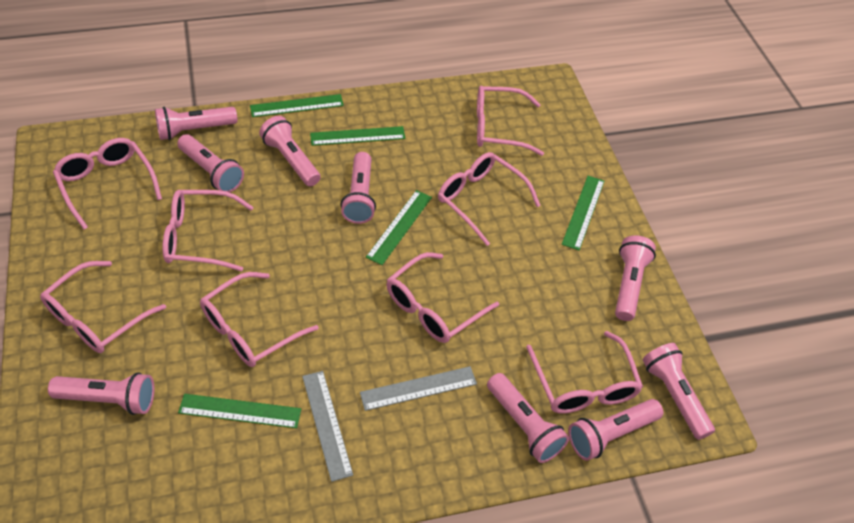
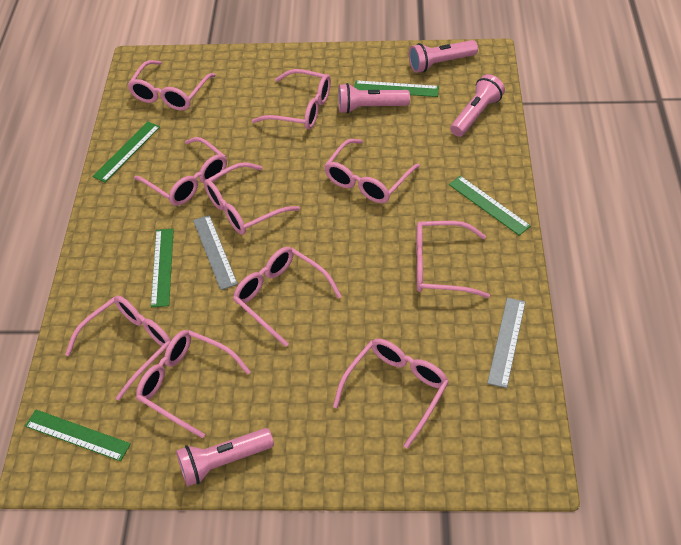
pink flashlight: [48,372,155,415] [155,107,238,140] [177,134,244,193] [259,116,321,186] [341,152,376,224] [487,373,569,463] [568,399,663,461] [615,235,656,321] [643,343,715,440] = 9 -> [176,428,274,486] [338,83,410,114] [409,40,478,73] [450,74,505,137] = 4
pink glasses: [40,261,166,353] [53,138,162,230] [163,190,254,271] [200,272,318,367] [386,252,499,343] [438,152,541,246] [477,86,544,156] [526,331,643,414] = 8 -> [65,296,171,400] [128,60,216,111] [134,137,227,206] [136,330,251,438] [204,162,300,235] [233,247,342,347] [252,69,331,129] [324,139,420,203] [333,339,449,449] [417,221,490,298] = 10

